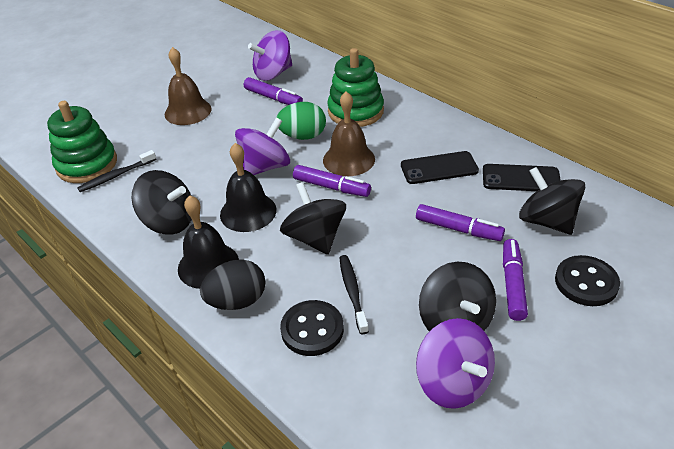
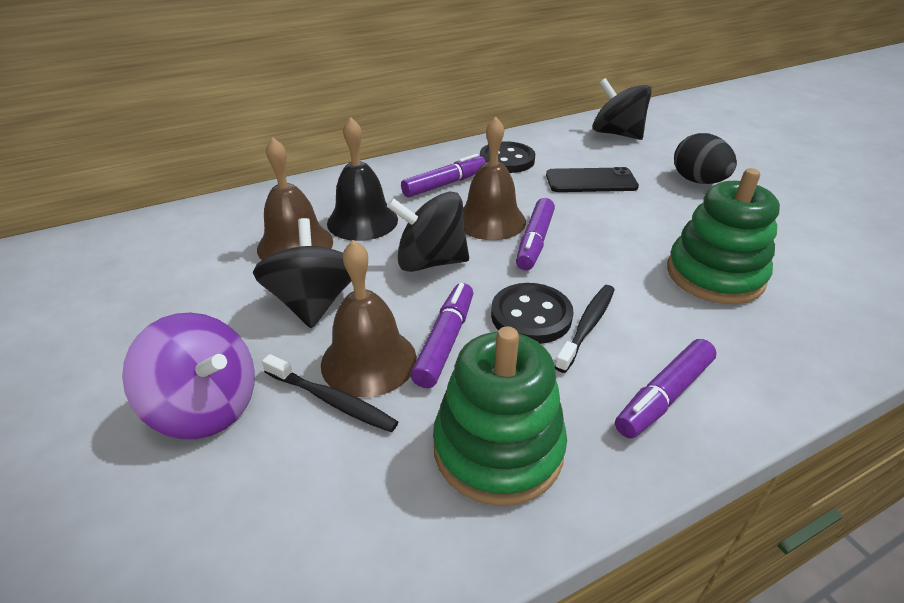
black bell: [178,195,239,289] [220,143,277,232] = 2 -> [327,117,398,241] = 1
black phone: [401,151,479,184] [483,164,561,191] = 2 -> [546,167,639,192] = 1
black spinning top: [131,170,192,235] [280,182,346,255] [419,262,496,331] [519,167,585,235] = 4 -> [253,218,352,328] [387,191,469,272] [593,78,652,140] = 3
brown bell: [165,47,212,125] [323,91,375,176] = 2 -> [257,138,333,260] [321,240,417,397] [463,117,526,240] = 3
green egg: [276,102,326,140] = 1 -> none = 0
purple spinning top: [235,117,290,175] [248,30,292,81] [416,318,495,409] = 3 -> [122,312,255,439] = 1

